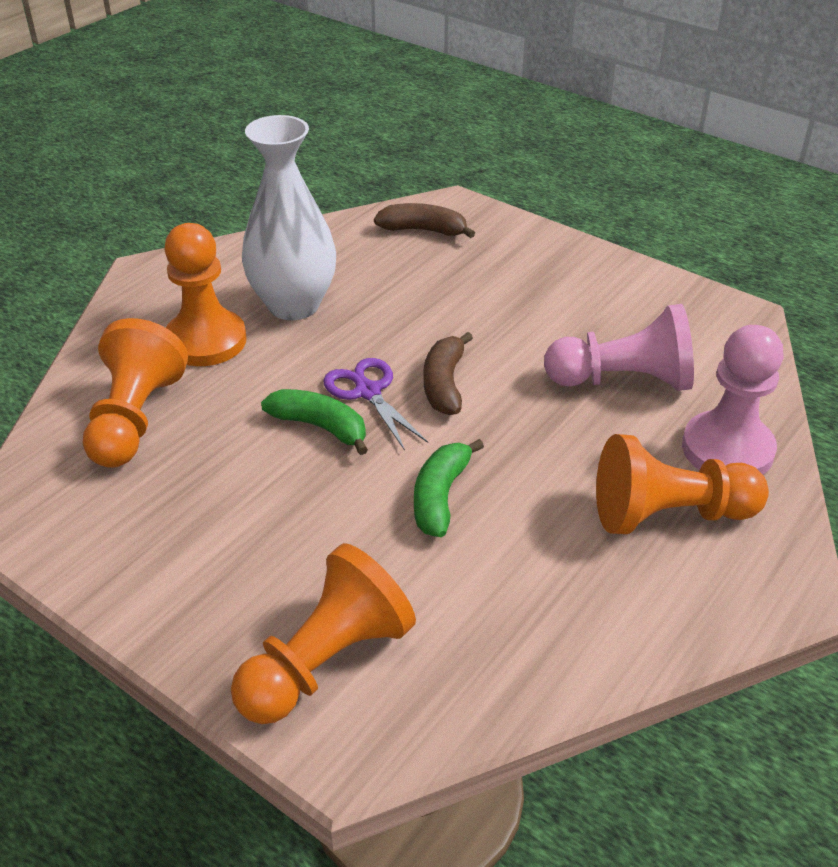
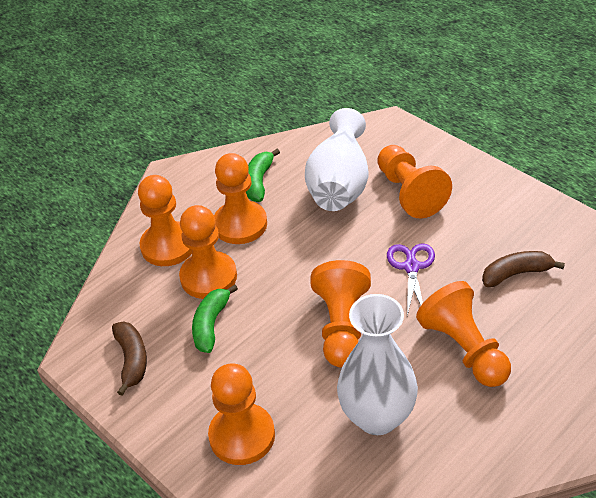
orange pawn: [83,318,188,468] [164,223,247,366] [231,543,416,724] [596,434,769,534] = 4 -> [138,175,192,266] [179,205,237,299] [208,364,275,465] [214,153,267,244] [311,260,371,368] [377,145,452,218] [416,281,511,387] = 7
pink pawn: [544,304,694,391] [682,325,784,475] = 2 -> none = 0
white vase: [242,115,336,320] = 1 -> [305,108,368,211] [337,294,418,435] = 2

